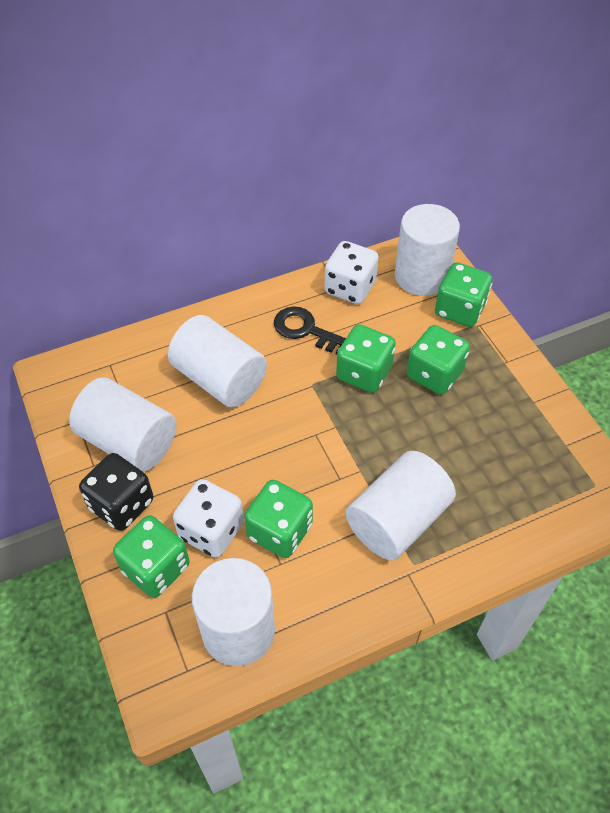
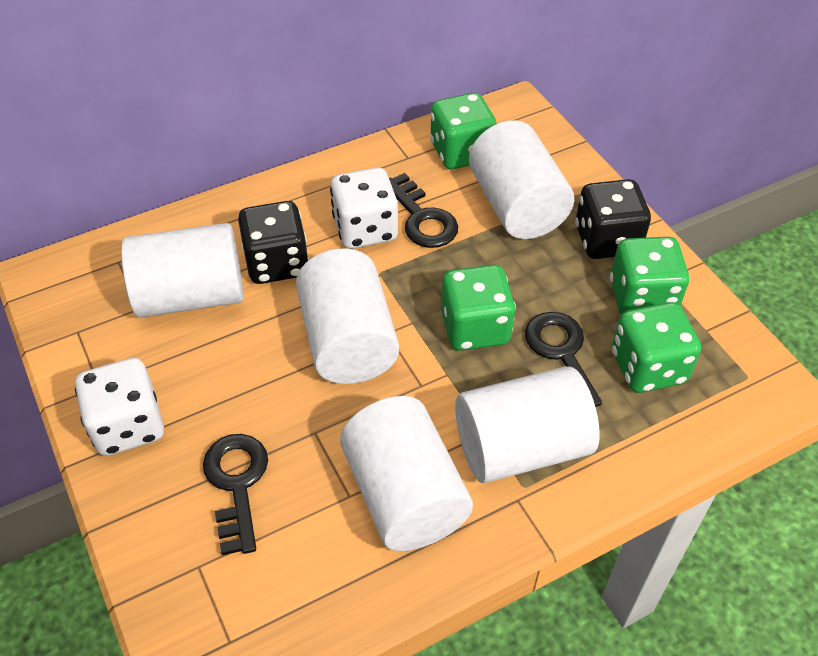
black dice: [79,453,153,531] = 1 -> [238,201,309,284] [575,179,651,259] = 2
black key: [274,306,346,355] = 1 -> [203,434,268,555] [389,173,458,248] [525,312,602,407] = 3
green dice: [113,515,190,598] [244,480,313,558] [336,324,396,393] [407,325,470,395] [435,262,492,327] = 5 -> [430,93,497,169] [441,265,516,351] [610,237,689,315] [612,302,701,393] = 4

